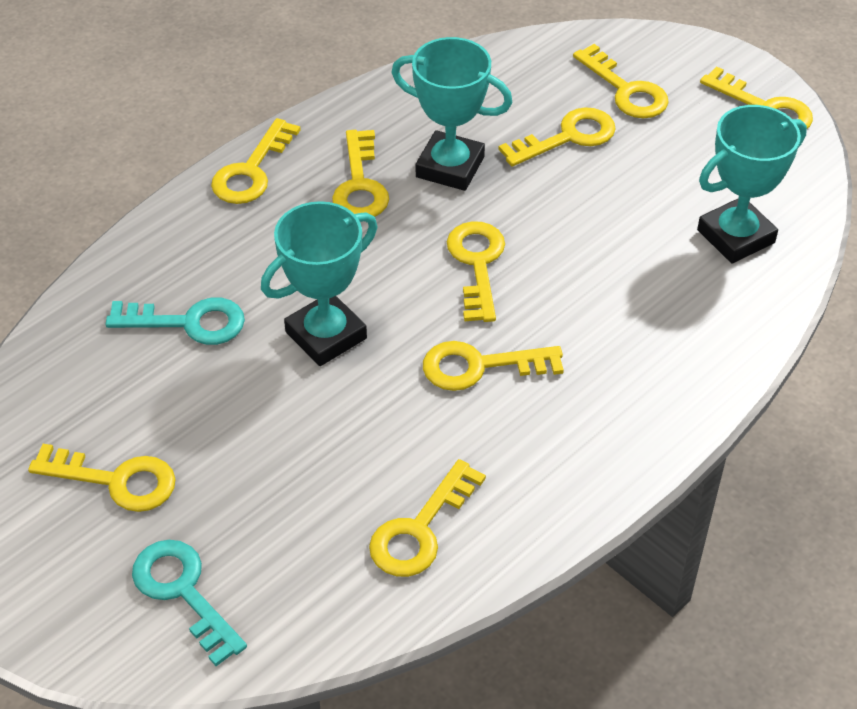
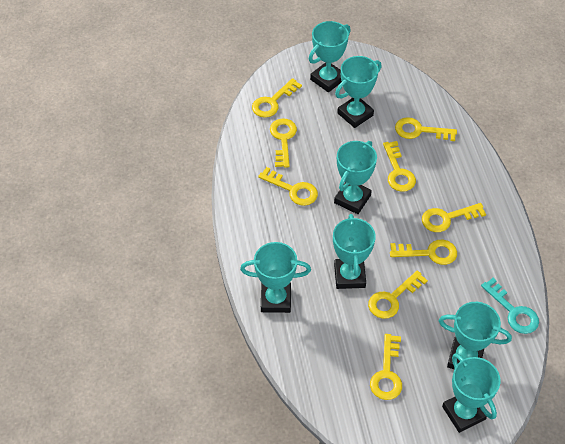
turquoise key: [105,297,245,345] [132,540,247,666] = 2 -> [481,278,539,334] = 1
turquoise trophy: [261,201,377,366] [391,37,513,191] [697,105,807,264] = 3 -> [240,242,311,313] [309,21,351,92] [333,214,376,289] [334,141,377,214] [335,56,381,128] [439,302,512,369] [442,353,501,433] = 7

